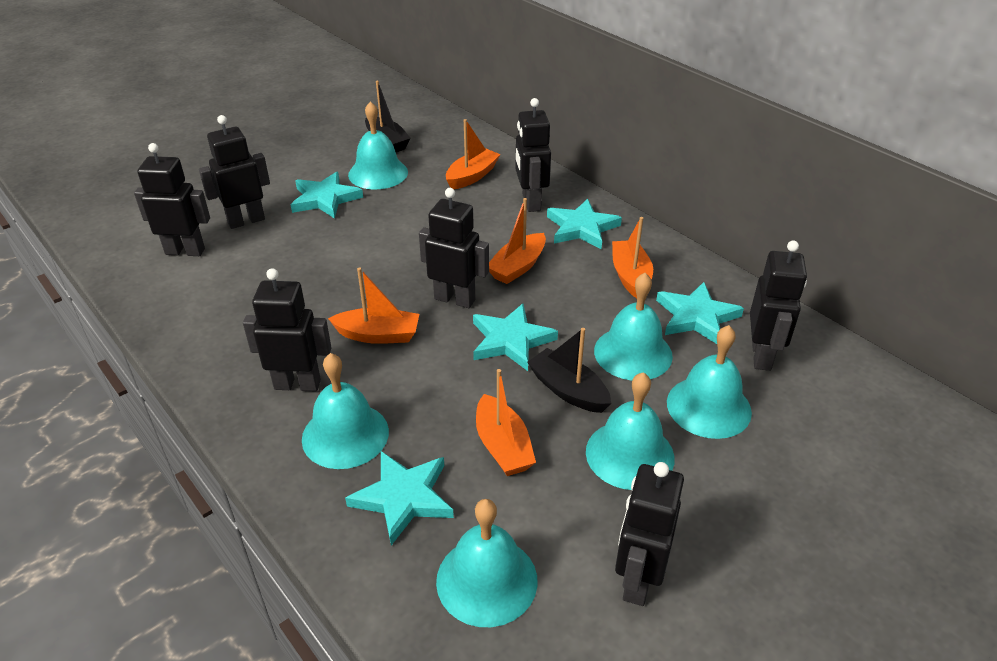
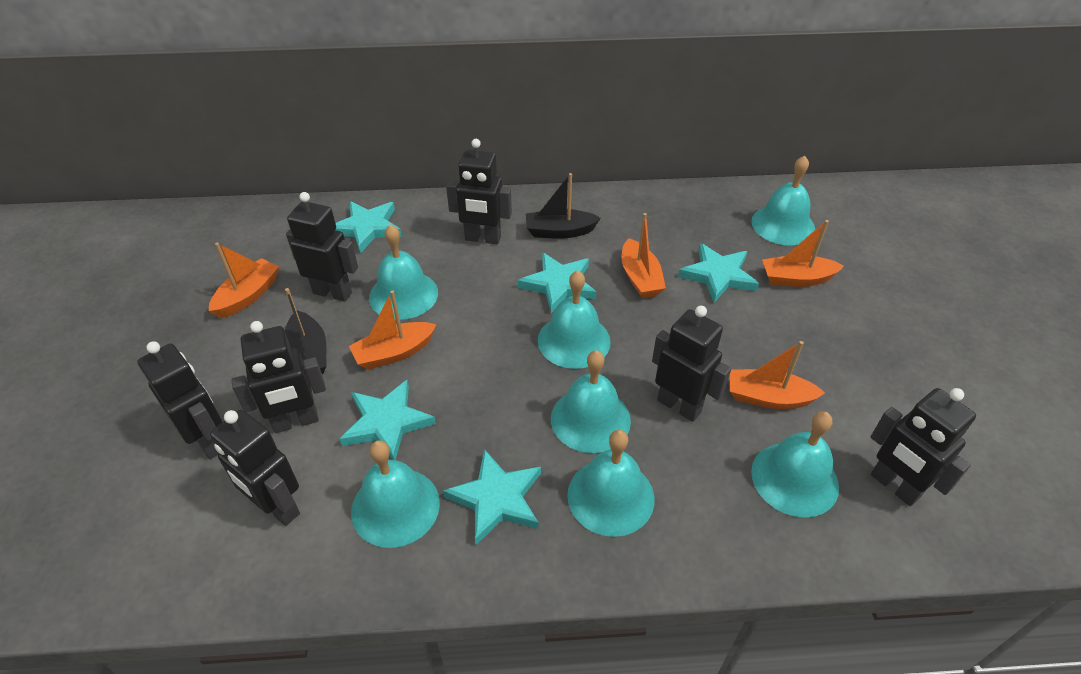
turquoise bell: [302,353,389,469] [348,101,408,189] [436,499,538,627] [586,372,675,490] [594,273,673,380] [667,325,752,439] = 6 -> [351,440,440,548] [369,224,438,320] [538,270,611,369] [551,350,631,453] [567,430,655,537] [751,156,815,246] [751,412,839,518] = 7

